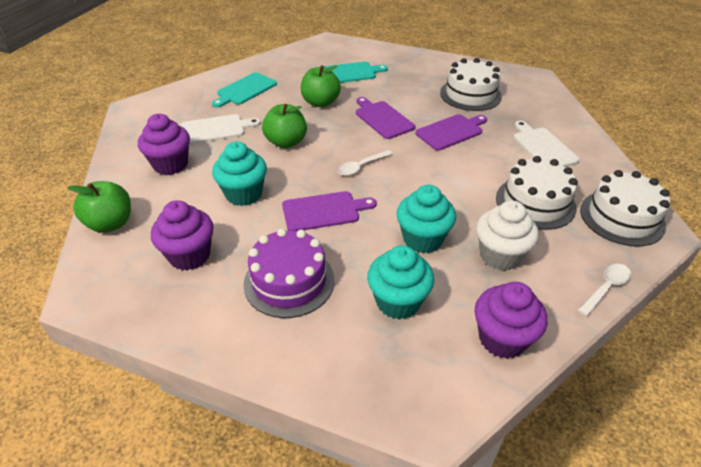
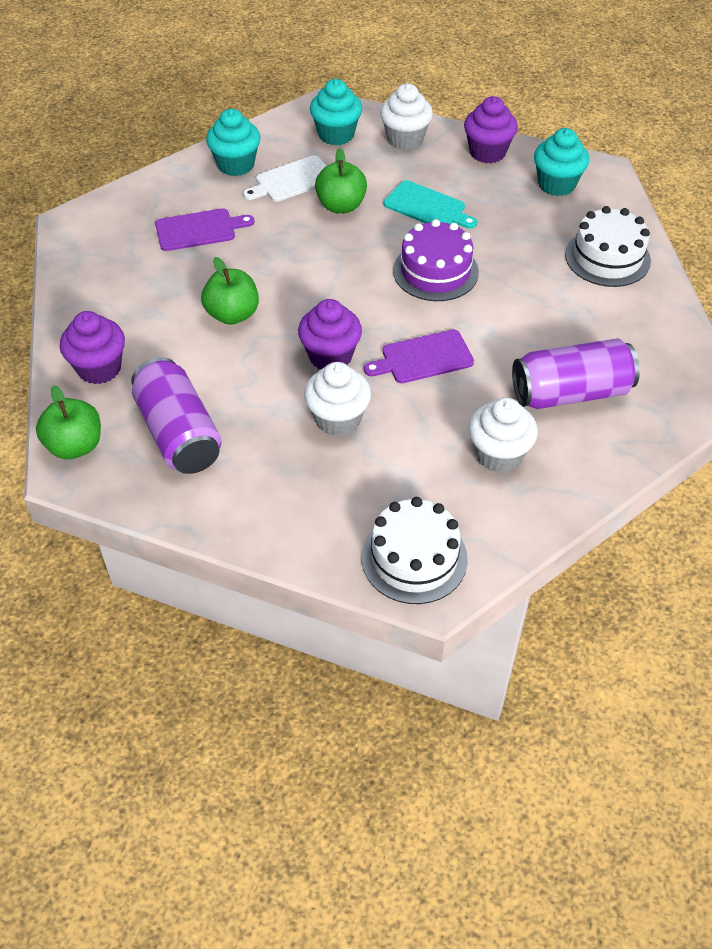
purple can: none = 0 -> [131,357,222,474] [512,338,640,409] = 2
purple cutting board: [282,191,377,231] [356,97,415,139] [415,114,487,150] = 3 -> [155,208,254,251] [364,329,474,383] = 2
turquoise cutting board: [212,72,277,108] [324,62,388,83] = 2 -> [383,180,477,229] = 1
white cake: [440,58,502,111] [496,156,578,230] [580,170,670,247] = 3 -> [361,497,468,604] [565,206,651,287] = 2
white cupcake: [476,200,539,271] = 1 -> [304,362,371,436] [380,84,433,150] [468,397,538,473] = 3
white cutting board: [180,114,261,144] [513,121,580,167] = 2 -> [243,155,326,202] = 1
white spoon: [337,150,393,176] [578,264,631,317] = 2 -> none = 0

